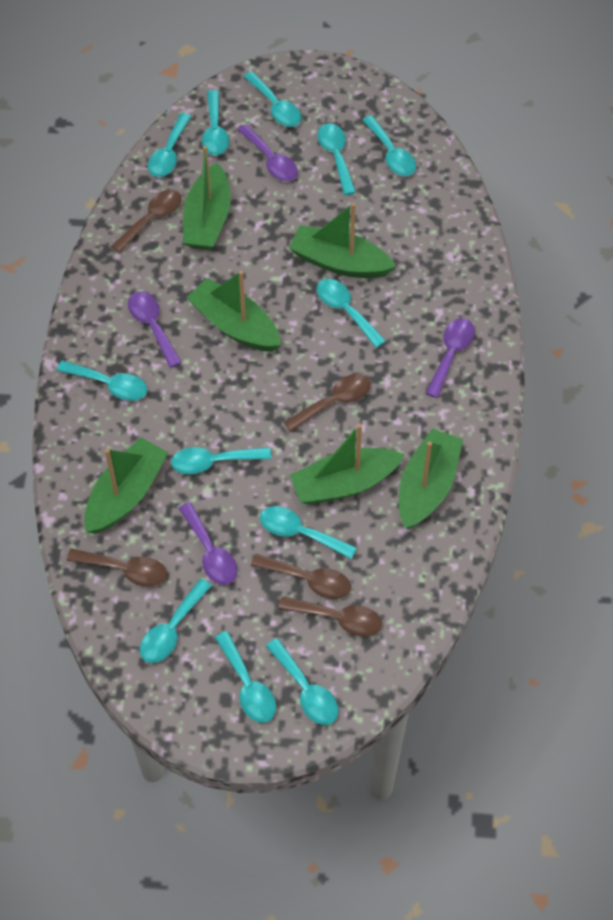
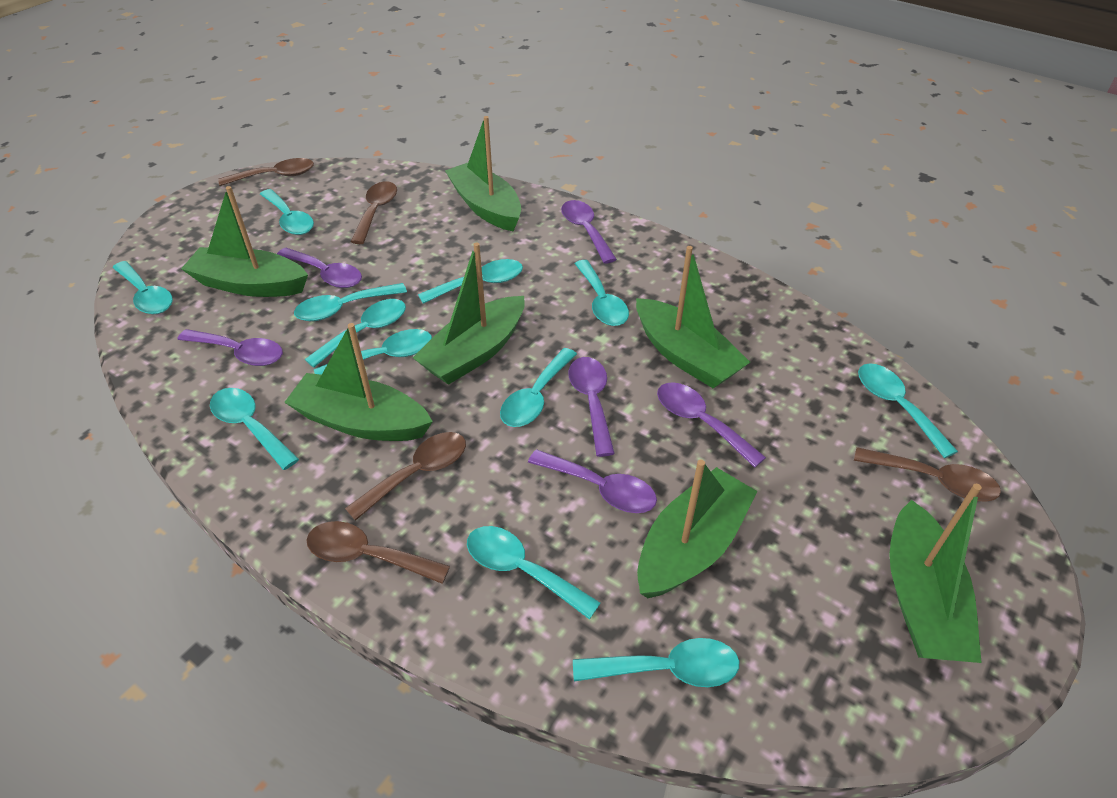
green boat: [84,437,168,534] [183,146,231,250] [186,271,281,352] [289,203,396,278] [289,424,405,505] [399,428,463,529] = 6 -> [181,186,308,297] [284,323,433,441] [413,242,525,385] [445,116,521,232] [636,246,750,389] [637,460,757,598] [889,484,982,663] = 7
purple spoon: [128,291,182,368] [178,502,237,585] [237,124,298,181] [425,318,475,398] = 4 -> [177,329,283,366] [277,248,362,288] [528,450,657,513] [561,200,617,264] [568,357,615,457] [657,382,766,468] = 6

